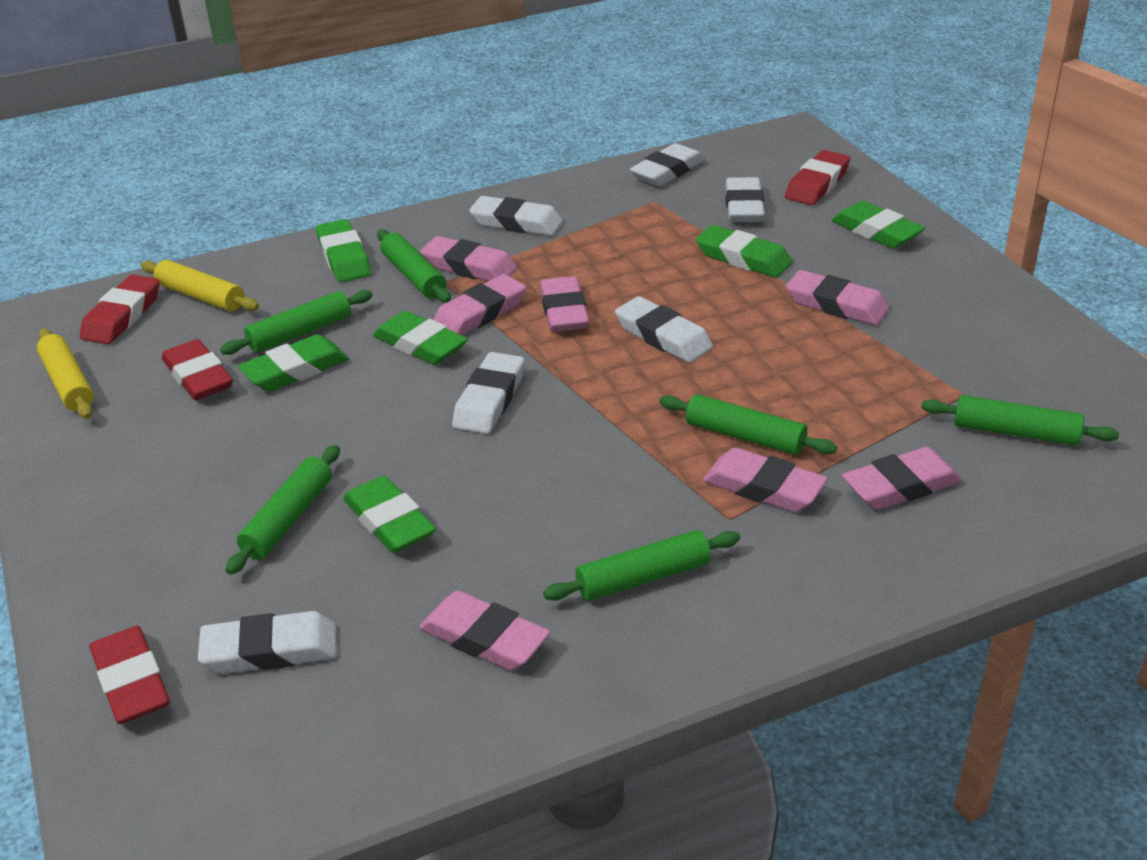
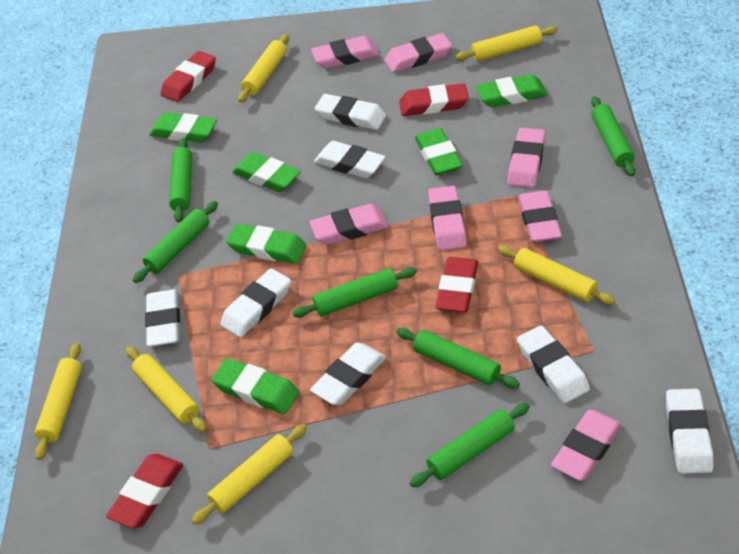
white eraser: [198,611,337,674] [452,352,525,434] [469,196,563,236] [615,296,713,363] [629,143,705,186] [725,177,765,222] = 6 -> [145,289,180,347] [220,268,291,338] [310,343,386,405] [314,141,385,178] [315,94,386,130] [517,326,590,403] [666,389,713,474] = 7
yellow rolling pin: [37,329,94,419] [141,260,259,311] = 2 -> [35,343,82,460] [126,347,207,432] [192,424,307,525] [238,34,289,103] [455,25,558,61] [498,246,615,305] = 6

